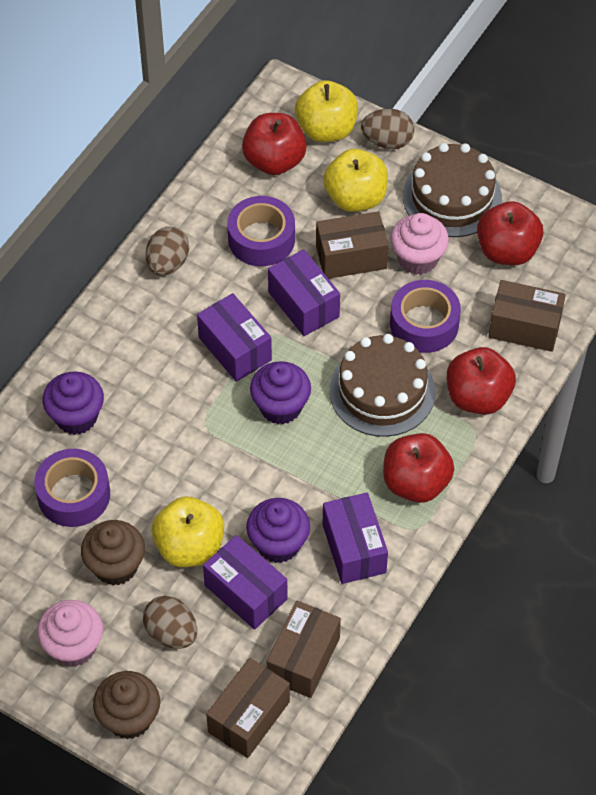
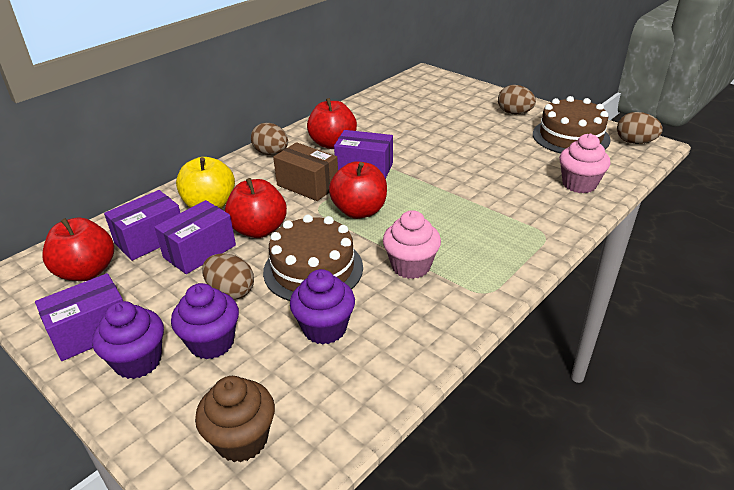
brown box: [206,658,290,758] [267,601,341,698] [316,211,389,279] [488,280,566,352] = 4 -> [273,142,338,201] = 1
brown cupcake: [81,520,145,586] [93,671,160,739] = 2 -> [195,376,275,462] = 1
brown egg: [143,596,197,649] [146,227,189,276] [361,109,414,149] = 3 -> [202,253,254,299] [251,123,288,155] [498,85,536,114] [617,112,663,144] = 4
purple tape: [34,449,110,527] [227,196,295,266] [390,280,461,353] = 3 -> none = 0
yellow apple: [152,496,224,567] [295,80,358,142] [323,149,388,212] = 3 -> [176,157,235,209] = 1

